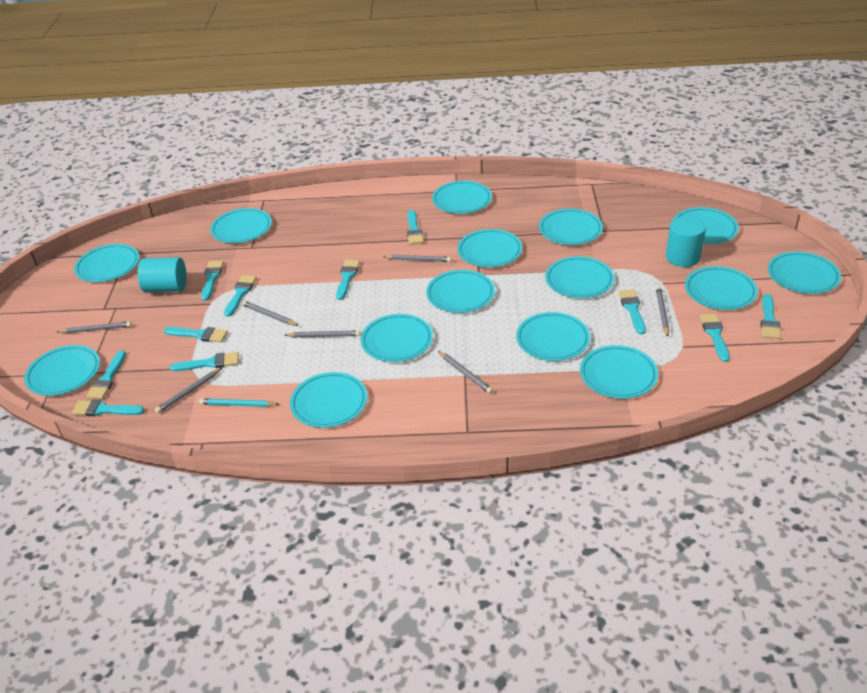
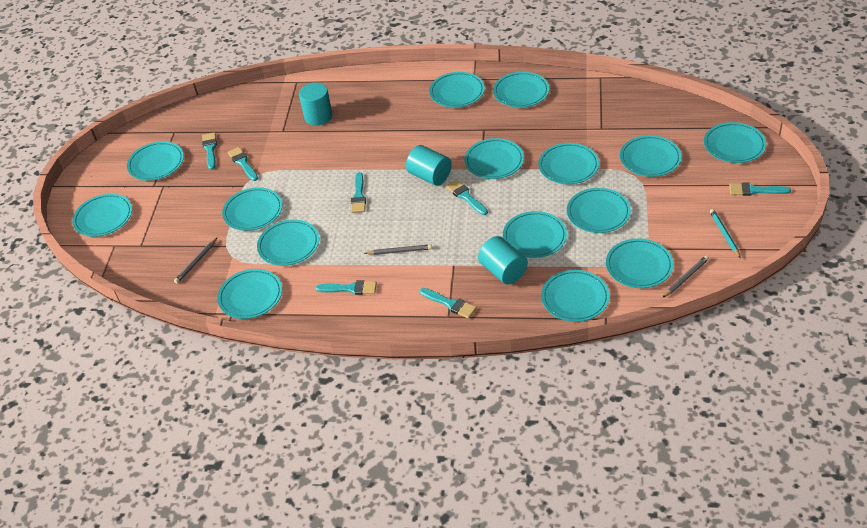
grey pencil: [57,321,132,333] [155,368,222,413] [241,300,299,326] [285,330,360,338] [383,255,451,262] [438,351,493,394] [656,286,669,337] = 7 -> [174,237,218,284] [364,244,432,255] [662,255,709,298] = 3
turquoise brush: [72,400,144,416] [86,350,126,399] [164,327,228,342] [170,352,239,371] [201,261,224,301] [224,275,257,317] [336,260,360,300] [407,210,424,244] [618,289,646,334] [700,314,730,362] [760,294,781,339] = 11 -> [202,132,217,170] [228,147,258,181] [316,280,377,295] [351,172,366,213] [420,288,477,319] [446,180,488,215] [729,183,791,196] = 7
turquoise cylinder: [138,257,187,292] [666,216,706,267] = 2 -> [299,83,332,126] [406,145,452,186] [478,236,528,284] = 3

